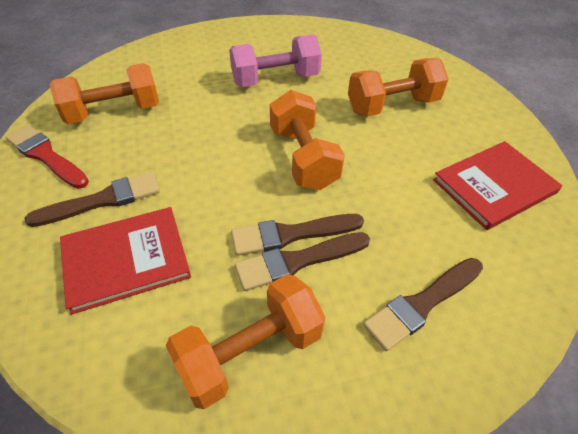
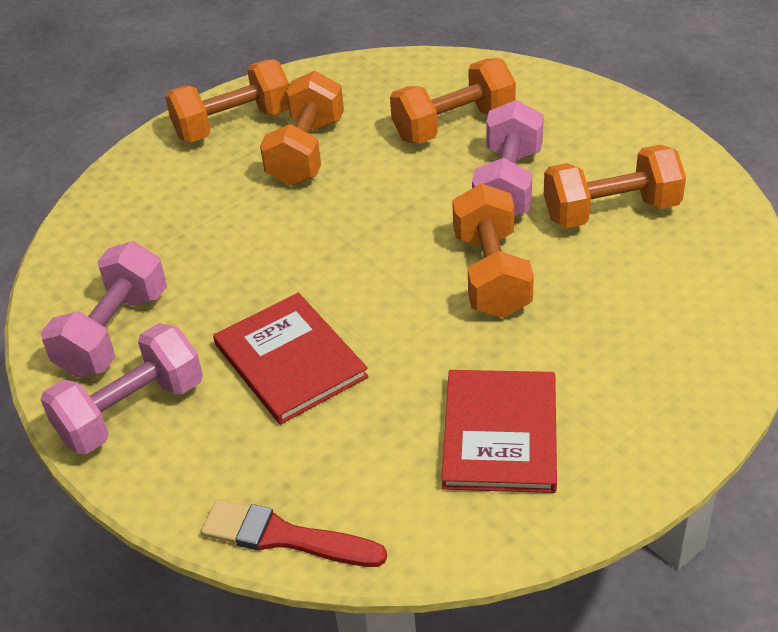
brown brush: [25,172,160,227] [231,214,364,256] [235,232,370,291] [363,258,483,351] = 4 -> none = 0
orange dumbbell: [49,63,159,124] [166,274,325,409] [270,90,345,190] [348,58,449,117] = 4 -> [165,59,289,142] [260,70,344,186] [390,58,516,144] [452,183,534,318] [544,145,686,228] = 5
pink dumbbell: [229,34,322,87] = 1 -> [40,323,203,454] [41,242,167,378] [472,100,544,217] = 3

